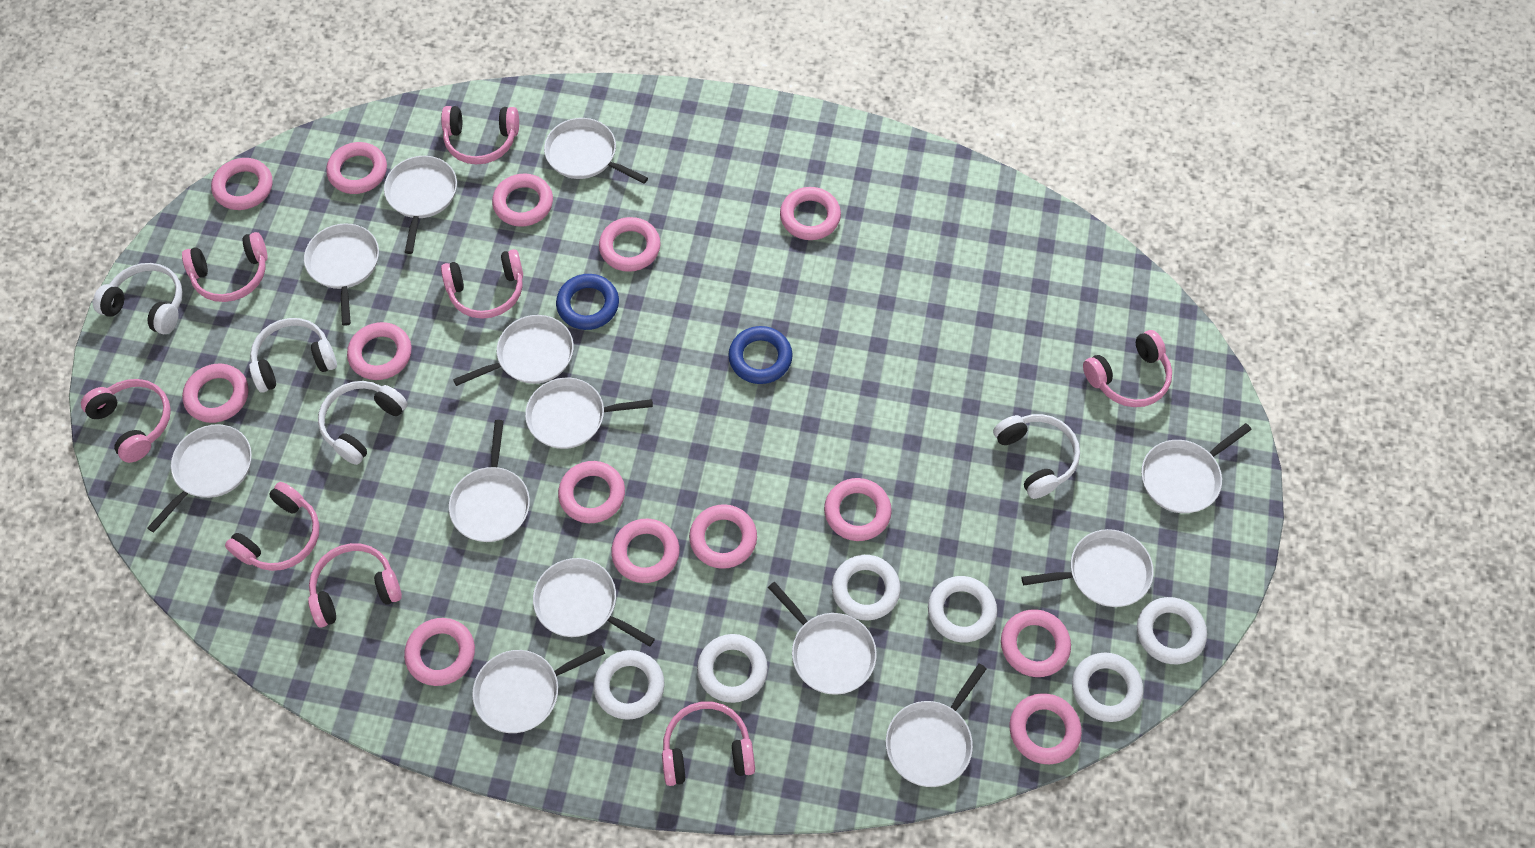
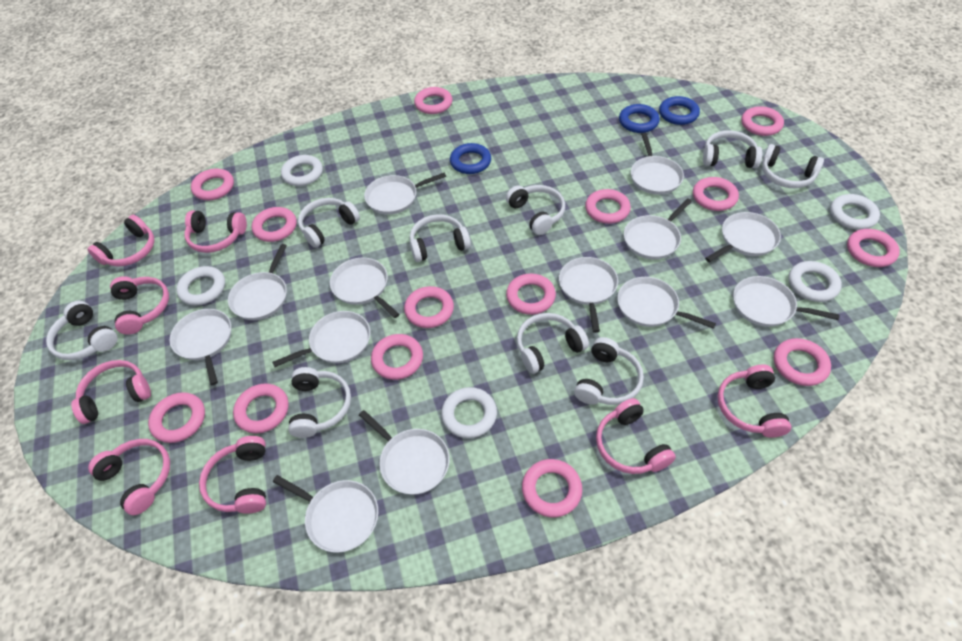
blue ring: [556,274,619,330] [728,326,793,384] = 2 -> [450,143,491,174] [619,104,660,133] [659,96,700,125] = 3
white headphones: [93,263,183,334] [249,318,337,393] [318,381,408,465] [993,414,1080,499] = 4 -> [46,301,118,360] [288,367,351,438] [298,198,360,248] [410,214,471,262] [506,185,565,235] [517,313,589,374] [574,337,644,405] [703,130,762,168] [762,144,824,188] = 9
white ring: [593,650,665,720] [697,634,768,703] [832,555,901,621] [928,576,997,643] [1072,652,1143,722] [1137,597,1207,664] = 6 -> [176,266,225,306] [281,155,323,186] [441,387,497,438] [788,261,842,302] [830,194,880,230] = 5

